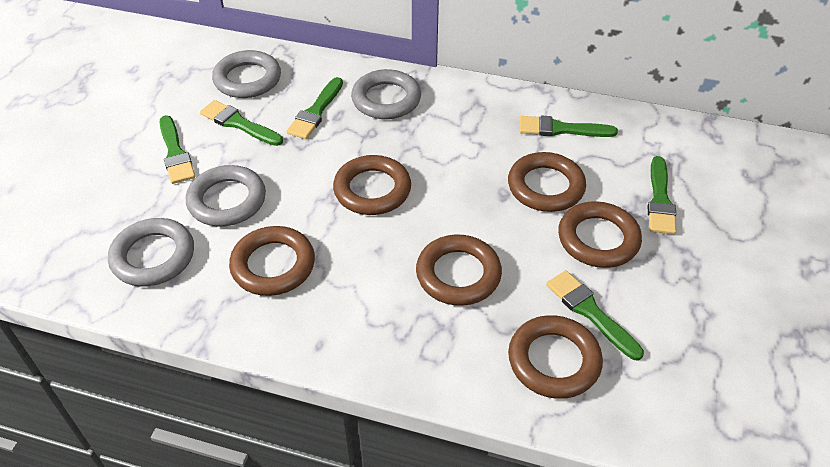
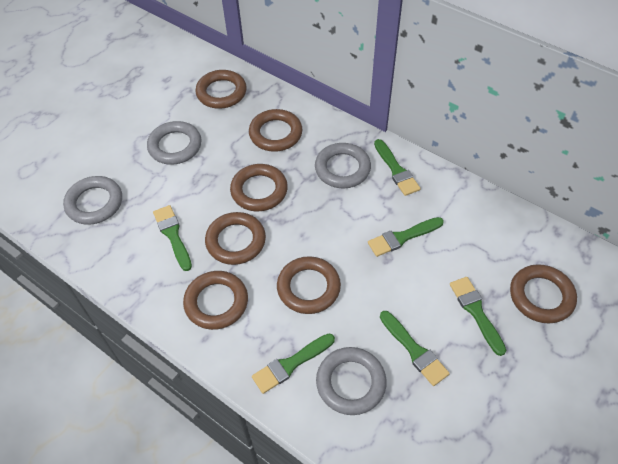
brown ring: [229,226,315,296] [333,155,411,215] [416,235,502,306] [508,152,586,212] [508,315,603,399] [558,201,642,268] = 6 -> [183,271,248,330] [195,70,247,109] [205,212,266,265] [230,164,288,211] [249,109,302,152] [277,256,341,314] [510,264,577,324] = 7

